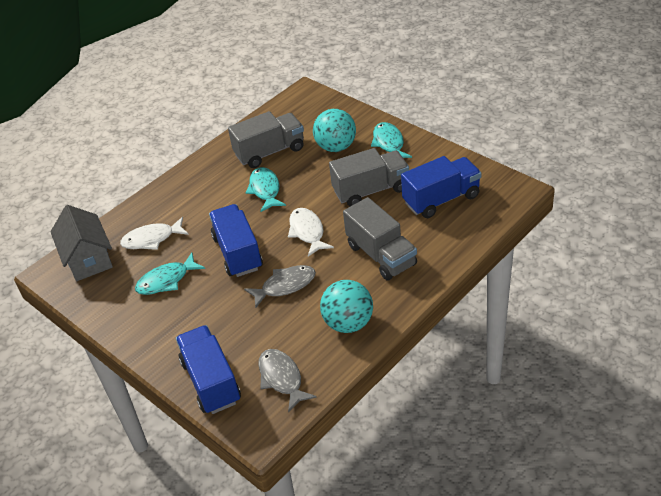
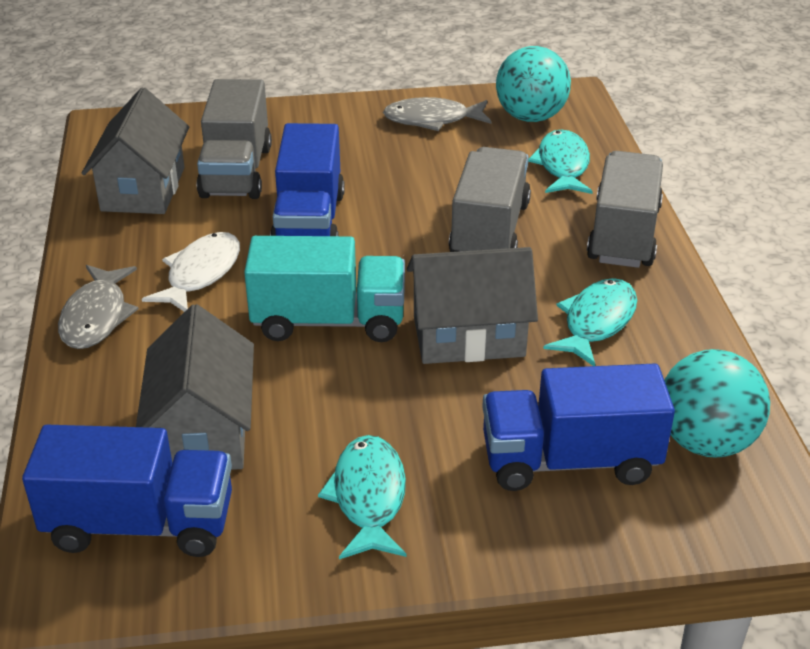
grey house: [50,205,113,281] = 1 -> [82,88,189,214] [136,304,254,470] [407,247,538,364] = 3
turquoise truck: none = 0 -> [244,236,405,342] = 1
white fish: [120,217,189,250] [288,208,334,257] = 2 -> [142,232,240,312] = 1

